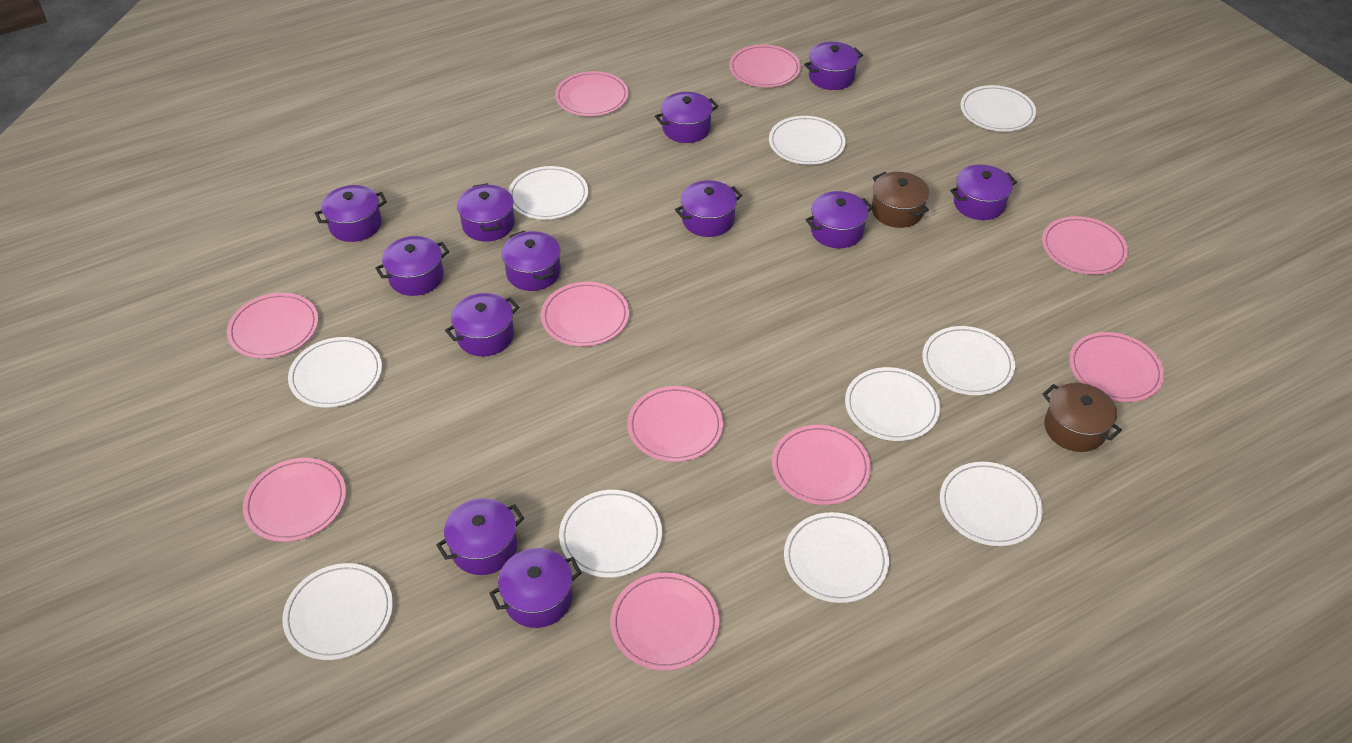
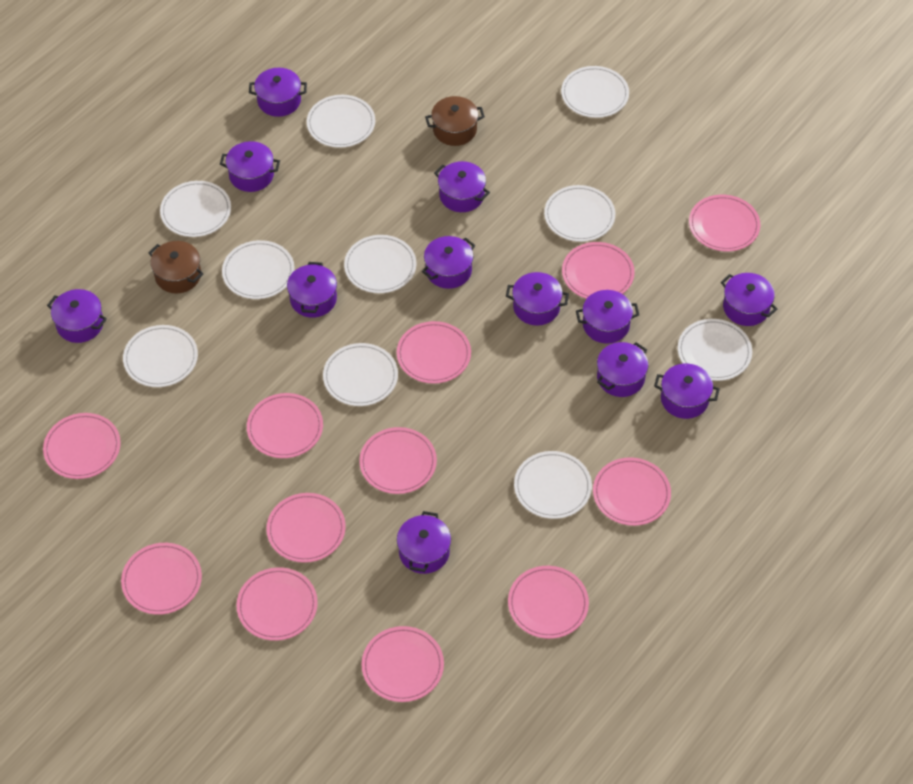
pink plate: [227,293,318,359] [243,458,346,542] [541,282,629,346] [555,71,629,116] [611,572,719,671] [628,386,723,462] [729,44,801,87] [772,425,871,505] [1042,216,1128,275] [1069,332,1164,402] = 10 -> [43,413,121,479] [121,543,202,615] [236,567,318,641] [247,393,323,458] [267,493,346,563] [359,427,437,494] [362,626,444,702] [397,321,471,384] [508,566,589,639] [562,242,635,299] [593,457,671,526] [689,195,760,252] = 12

